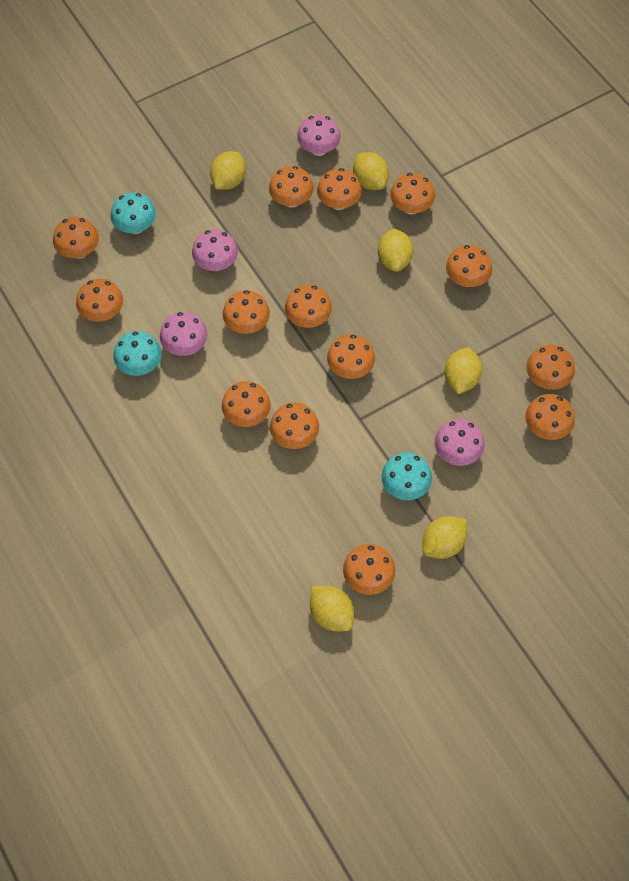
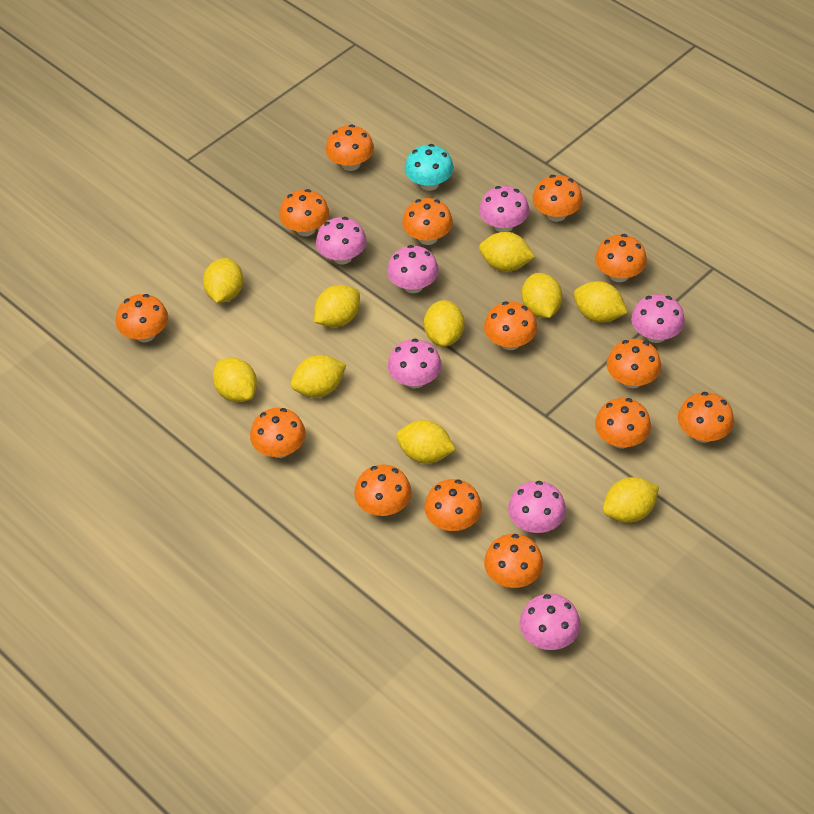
pink mushroom: [160,312,208,356] [192,229,238,271] [297,115,341,156] [435,419,484,466] = 4 -> [316,217,367,264] [387,245,439,293] [388,338,442,389] [479,186,529,232] [508,481,566,533] [520,594,581,650] [631,294,685,343] = 7
turquoise mushroom: [111,193,156,234] [113,331,162,376] [381,452,432,500] = 3 -> [405,144,454,191] = 1
yellow lemon: [210,151,246,190] [310,586,354,632] [353,152,389,190] [378,229,413,272] [422,516,467,559] [445,348,482,394] = 6 -> [203,258,243,303] [213,358,257,402] [291,355,346,398] [314,285,360,327] [396,420,456,464] [424,300,465,347] [479,232,535,272] [522,273,562,318] [574,281,627,323] [603,477,659,523] = 10

